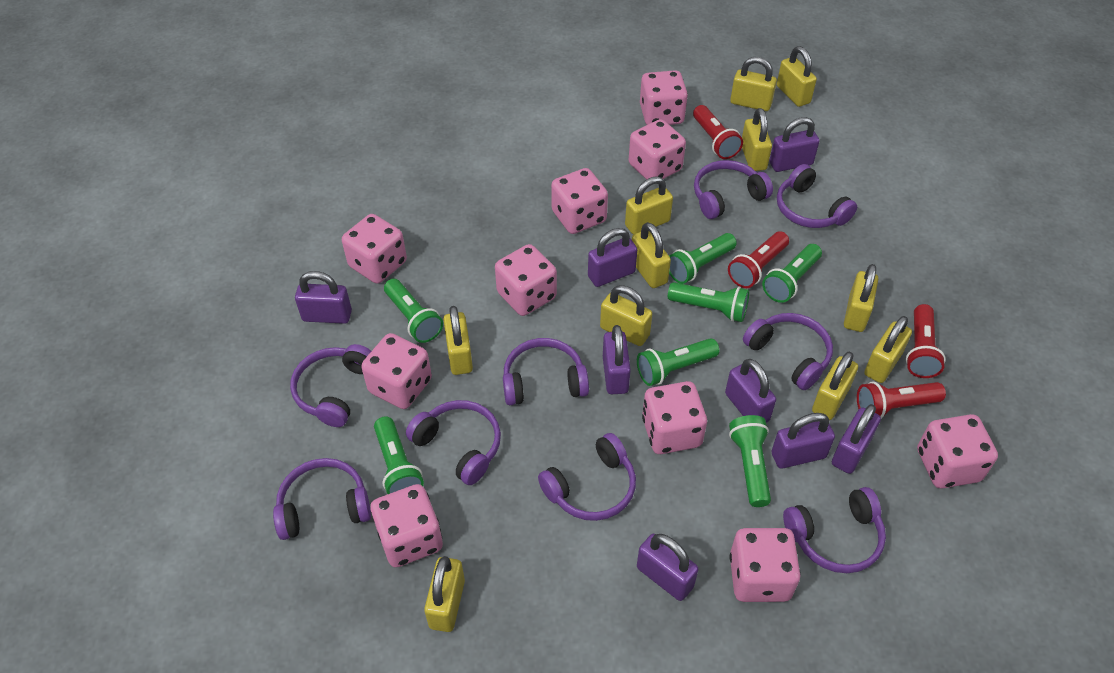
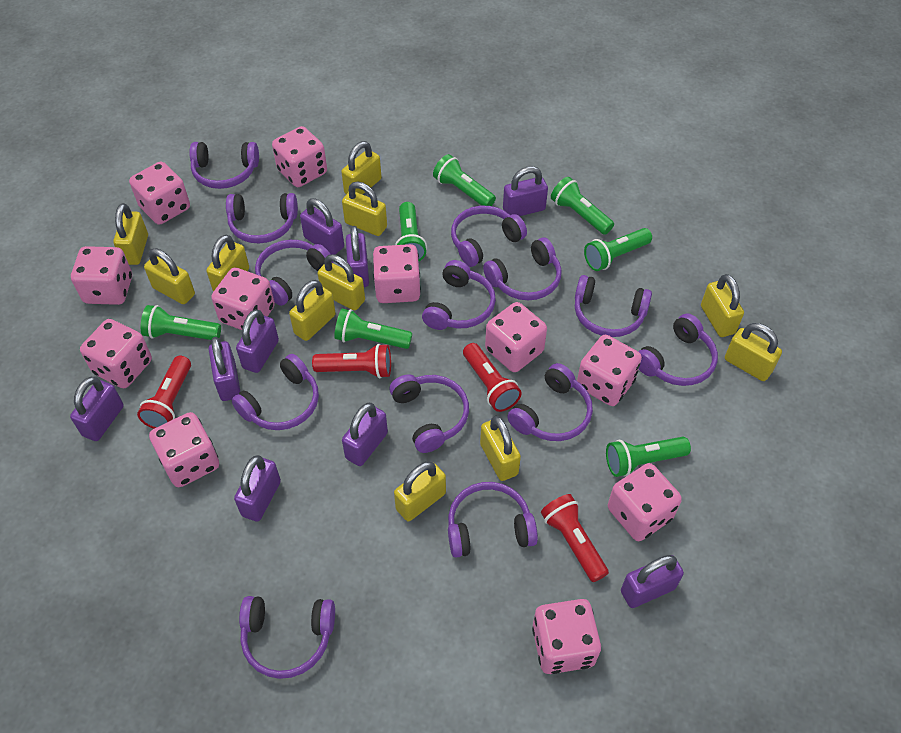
pink dice: [342,214,407,284] [361,333,432,409] [371,484,443,567] [495,244,557,316] [551,168,608,234] [629,119,686,180] [640,70,688,125] [642,381,707,454] [730,528,801,602] [917,414,998,489] = 10 -> [71,246,132,305] [80,319,152,388] [129,162,190,225] [149,412,219,487] [211,267,275,330] [272,126,327,187] [373,244,421,303] [485,302,547,372] [532,599,601,674] [577,335,642,406] [608,463,682,541] = 11
purple headphones: [273,458,371,540] [290,344,371,427] [406,400,501,485] [503,338,589,405] [538,433,636,521] [694,160,773,219] [743,313,833,390] [777,164,857,228] [783,487,886,573] = 9 -> [189,142,259,189] [226,193,298,244] [232,354,319,430] [239,596,335,679] [255,240,333,306] [389,374,469,453] [422,260,496,330] [448,482,538,558] [451,206,527,267] [483,237,562,300] [507,363,593,441] [575,275,652,337] [638,313,718,386] = 13
purple padlock: [295,271,352,324] [588,228,637,287] [603,325,631,394] [637,534,699,601] [725,359,776,423] [769,117,820,172] [772,413,835,469] [832,404,881,474] = 8 -> [70,377,124,441] [209,337,241,401] [234,455,281,522] [236,309,279,373] [300,198,344,255] [342,403,388,466] [346,226,369,287] [503,166,548,216] [621,555,684,608] = 9

